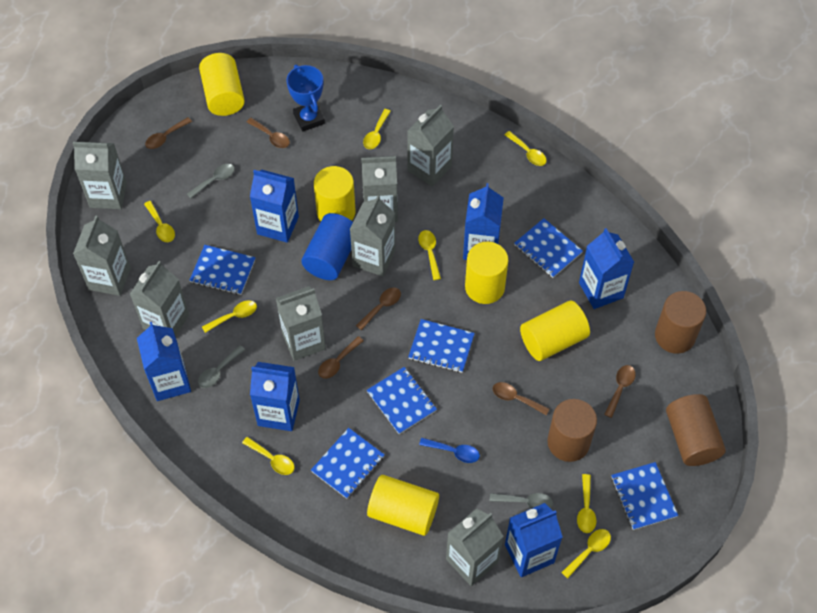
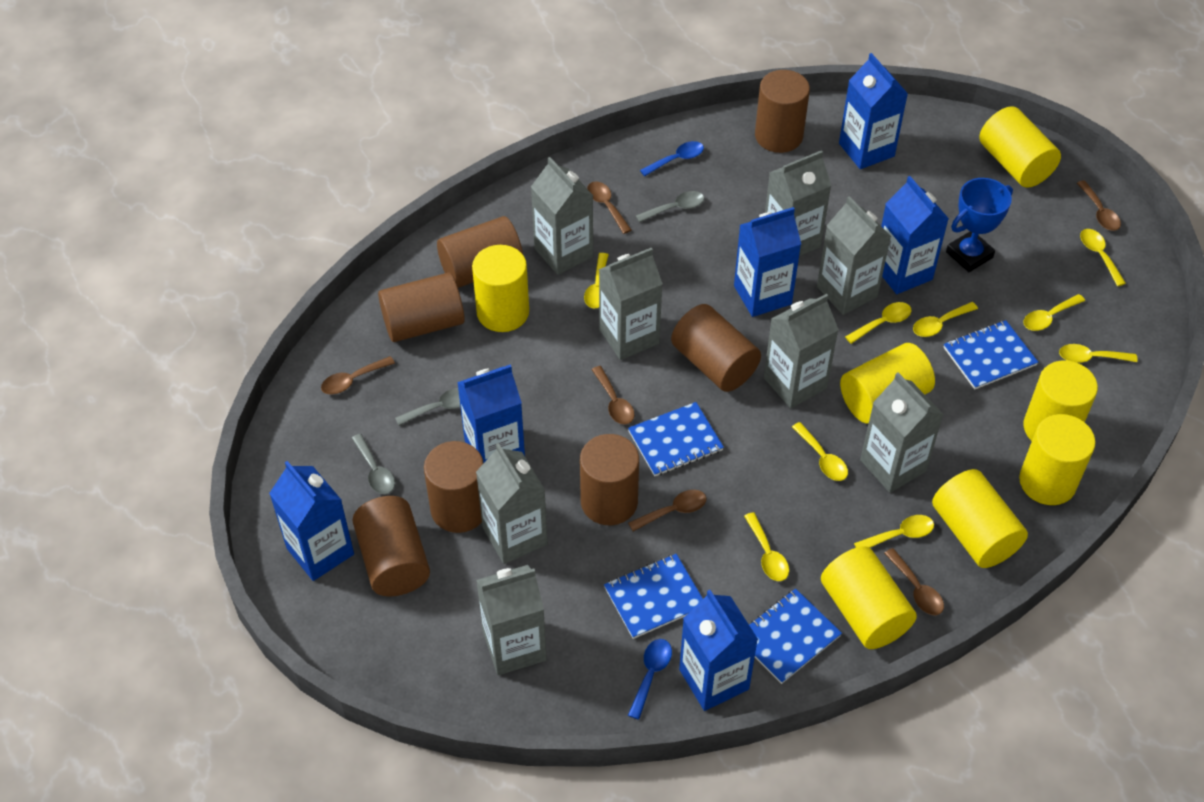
blue cylinder: [302,213,353,280] = 1 -> none = 0
blue notebook: [189,245,256,295] [311,428,385,499] [367,367,437,434] [408,319,475,373] [514,218,583,278] [611,462,678,530] = 6 -> [604,554,703,639] [628,402,724,476] [749,589,842,684] [944,320,1038,390] = 4
blue spoon: [419,438,480,463] = 1 -> [628,639,672,720] [640,141,704,176] = 2
brown cylinder: [547,399,597,462] [655,291,706,354] [666,394,726,466] = 3 -> [352,496,430,597] [378,272,465,342] [424,441,484,533] [437,216,523,288] [580,434,639,525] [671,304,761,392] [755,70,810,153] = 7
yellow cylinder: [199,53,245,116] [314,166,355,221] [367,475,439,536] [465,242,509,304] [520,301,590,361] = 5 -> [472,245,529,332] [821,546,917,649] [840,343,935,423] [932,469,1028,568] [979,106,1061,188] [1019,414,1096,505] [1023,360,1098,441] = 7
yellow spoon: [144,201,175,242] [202,300,257,333] [242,437,294,475] [363,109,391,149] [418,230,441,280] [504,131,547,166] [561,529,611,579] [577,474,596,533] = 8 -> [584,253,609,308] [744,512,789,581] [792,422,848,481] [845,302,911,344] [854,515,934,548] [913,302,978,337] [1023,294,1085,331] [1059,344,1138,363] [1080,229,1126,286] = 9

